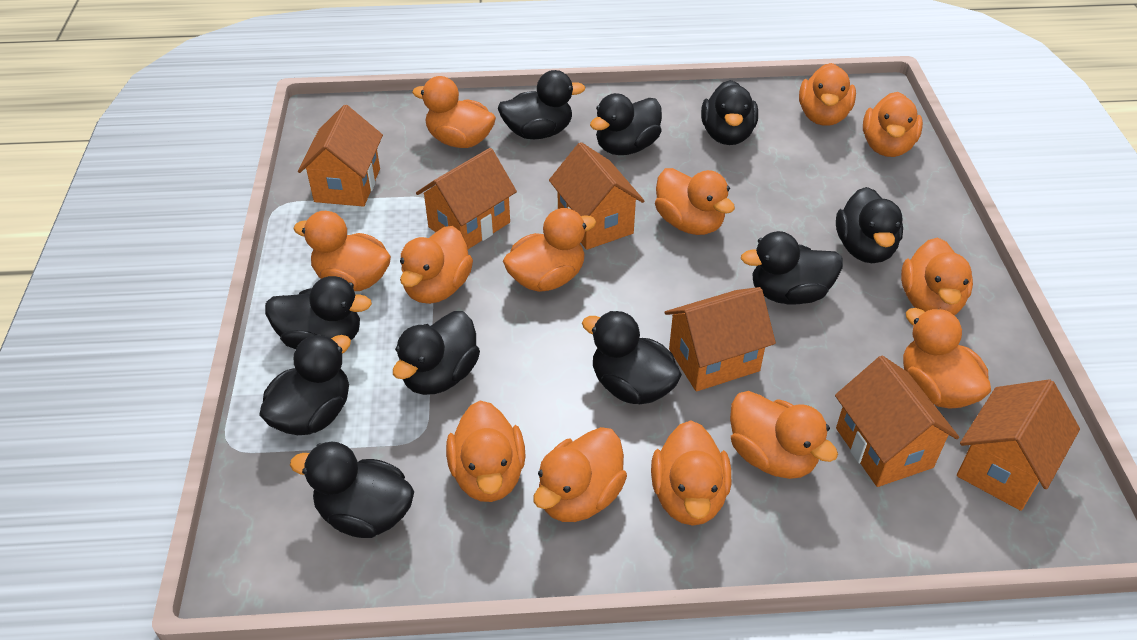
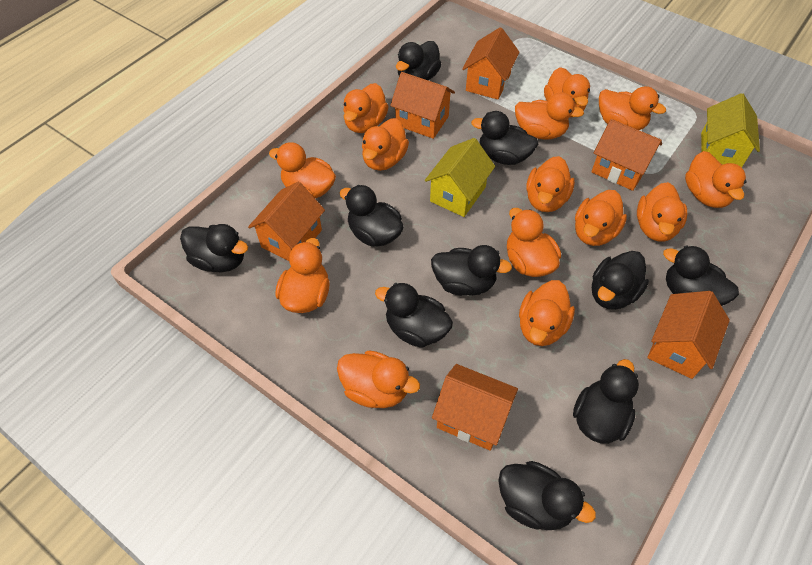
orange duck: [293,211,391,291] [400,226,473,304] [412,76,496,148] [446,401,526,502] [503,208,596,292] [534,427,627,522] [651,420,731,526] [655,168,735,235] [730,391,838,479] [799,63,856,126] [863,92,923,157] [901,237,973,315] [903,308,991,409] = 13 -> [269,142,336,198] [275,238,330,313] [337,350,420,408] [343,83,389,133] [362,118,409,171] [507,208,561,277] [515,92,584,140] [519,280,575,346] [526,156,575,212] [544,67,590,118] [575,190,627,246] [599,86,666,130] [637,182,687,242] [685,151,747,208] = 14
yellow house: none = 0 -> [425,138,495,217] [701,93,760,168] = 2

